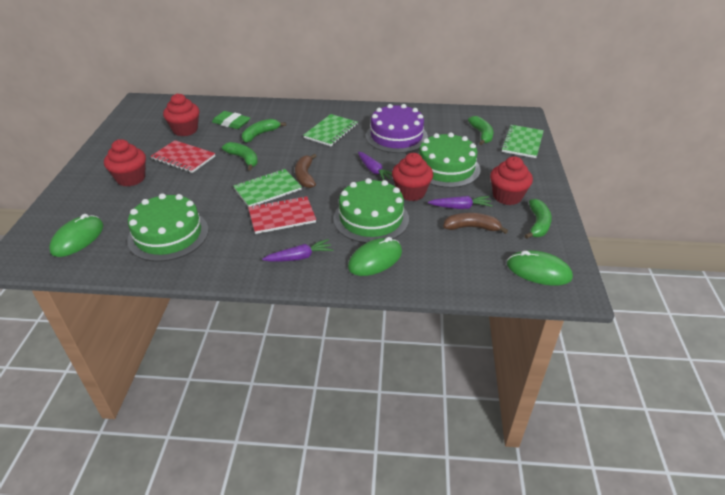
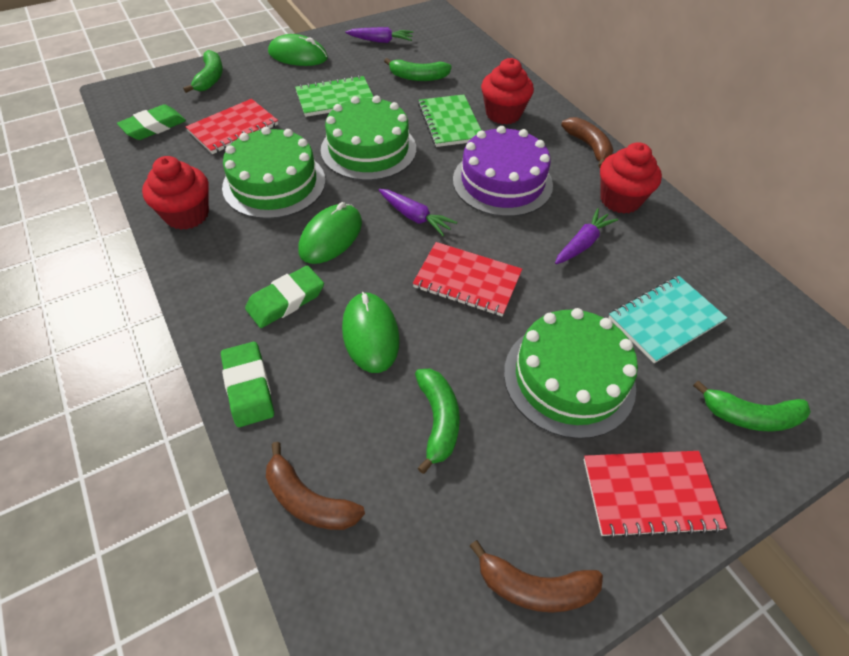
brown banana: [295,154,316,188] [443,213,508,234] = 2 -> [266,442,365,530] [470,540,603,613] [561,117,613,168] = 3
green eraser: [212,111,250,129] = 1 -> [117,104,186,140] [221,342,274,427] [245,265,324,328] = 3
green notebook: [233,169,302,207] [303,114,358,146] [501,125,544,158] = 3 -> [295,75,374,117] [418,94,481,147] = 2
red cupcake: [104,139,146,187] [163,93,200,136] [392,153,433,201] [490,156,533,205] = 4 -> [142,156,209,230] [481,58,534,124] [600,142,662,214] = 3
red notebook: [151,140,215,173] [248,196,316,234] = 2 -> [186,99,278,154] [412,242,522,316] [584,451,727,539] = 3
turquoise notebook: none = 0 -> [609,276,727,363] = 1

